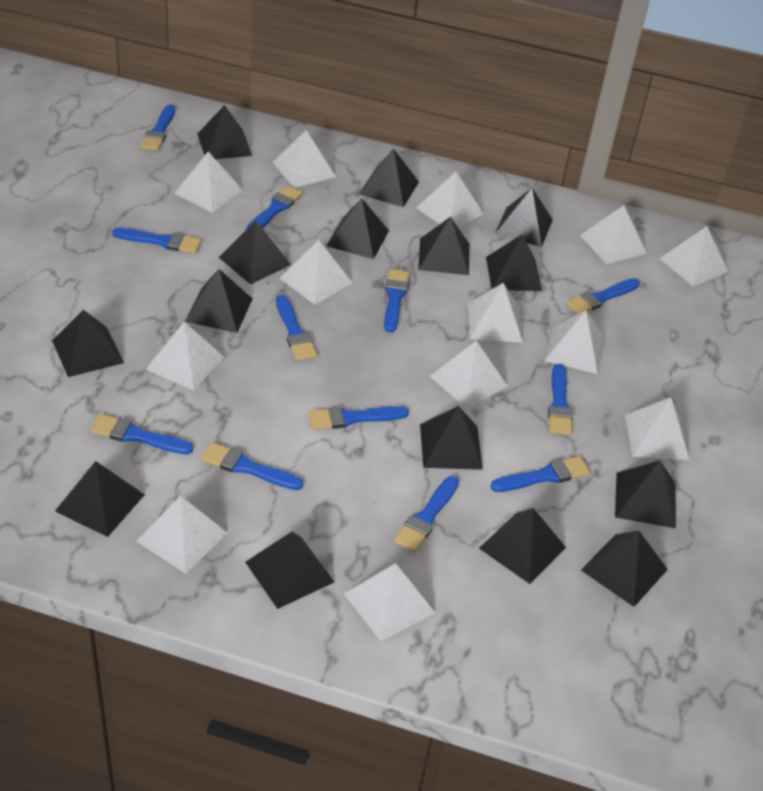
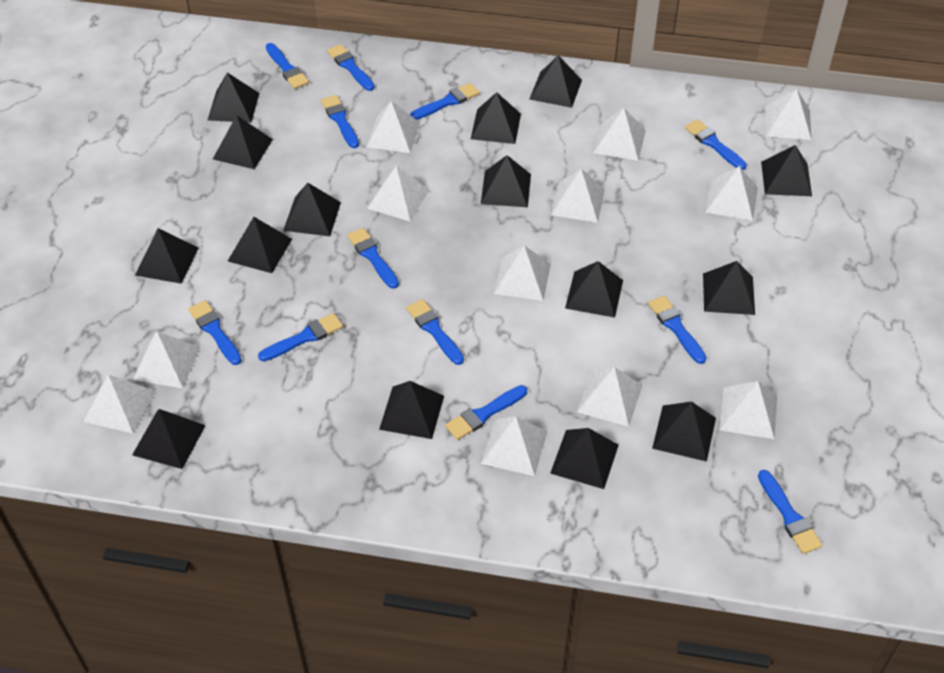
white pyramid: [136,496,227,574] [145,322,224,391] [174,152,243,213] [273,130,336,188] [280,240,352,305] [344,563,435,641] [417,172,484,227] [430,341,507,409] [468,283,523,343] [544,310,606,374] [580,205,647,264] [625,397,690,460] [659,226,729,287] = 13 -> [83,374,155,433] [133,331,200,388] [366,101,420,153] [367,166,429,222] [481,416,547,476] [494,245,551,301] [551,169,605,223] [577,367,643,427] [593,108,646,161] [705,166,758,221] [720,381,777,439] [765,89,811,140] = 12

